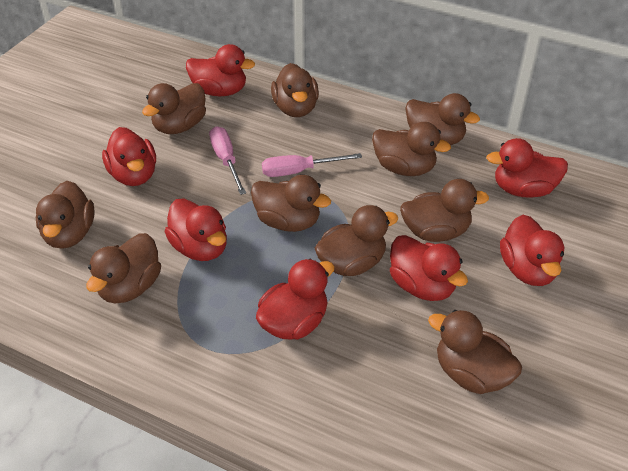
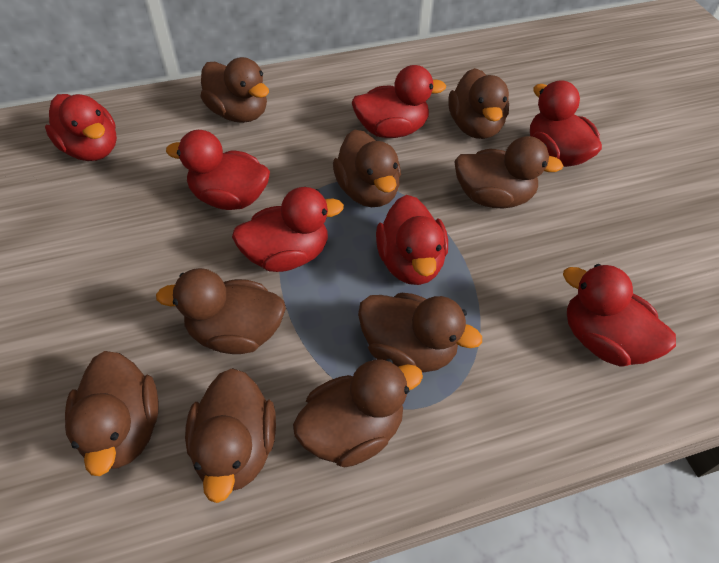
brown duck: [36,181,95,248] [86,233,161,303] [142,83,206,134] [251,175,331,232] [271,63,319,117] [315,205,398,276] [372,122,451,176] [400,179,489,242] [405,93,480,145] [428,310,522,394] = 10 -> [65,351,159,476] [156,268,286,354] [185,368,276,503] [200,57,269,123] [293,359,423,468] [333,130,401,207] [358,293,482,372] [448,68,509,139] [454,136,563,208] = 9
pink screwdriver: [209,126,246,195] [262,153,362,177] = 2 -> none = 0

